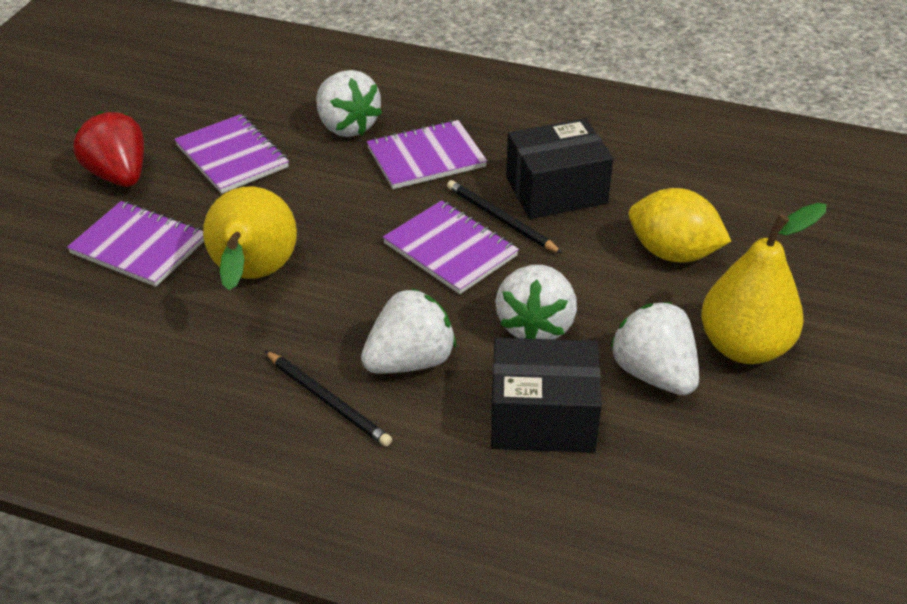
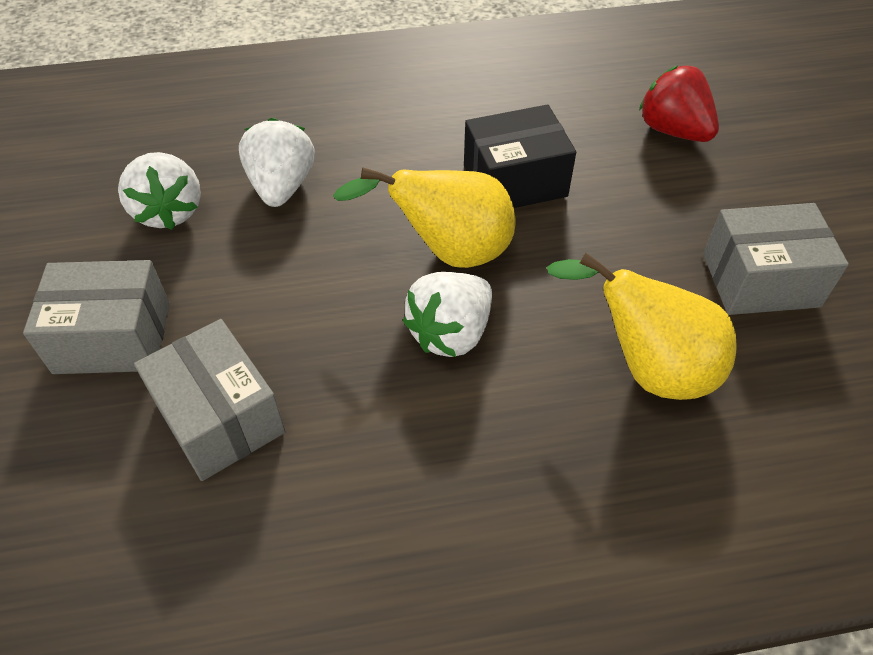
black box: [491,338,602,453] [506,118,613,219] = 2 -> [464,104,576,208] = 1
black pencil: [265,351,392,447] [447,180,562,253] = 2 -> none = 0
grey box: none = 0 -> [23,260,170,374] [134,319,286,481] [703,203,849,315] = 3
purple notebook: [67,201,204,287] [174,114,289,194] [367,120,487,189] [383,200,519,294] = 4 -> none = 0
white strawberry: [316,70,382,137] [361,288,456,374] [495,265,577,340] [610,302,699,395] = 4 -> [118,152,201,230] [239,118,315,207] [403,272,492,357] = 3
yellow lemon: [629,188,731,262] = 1 -> none = 0

